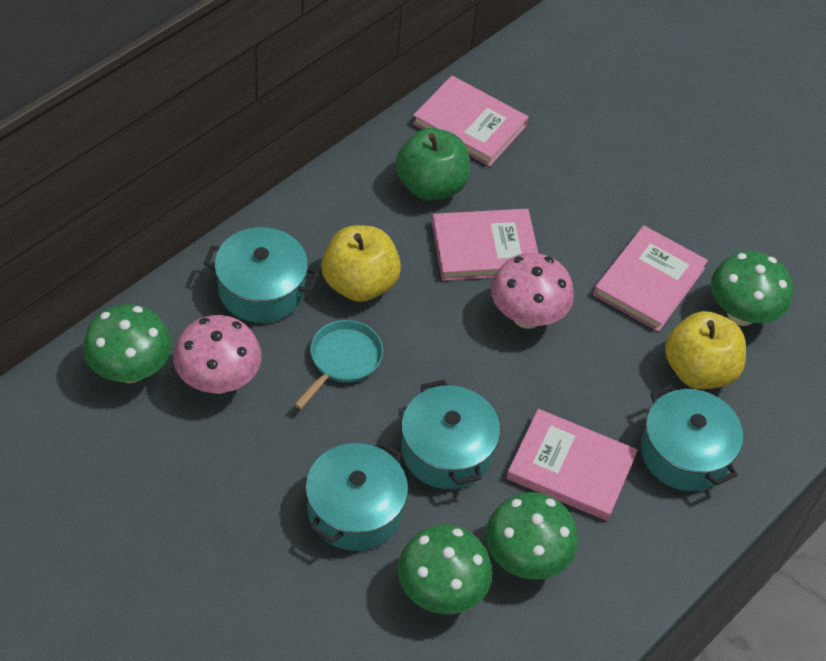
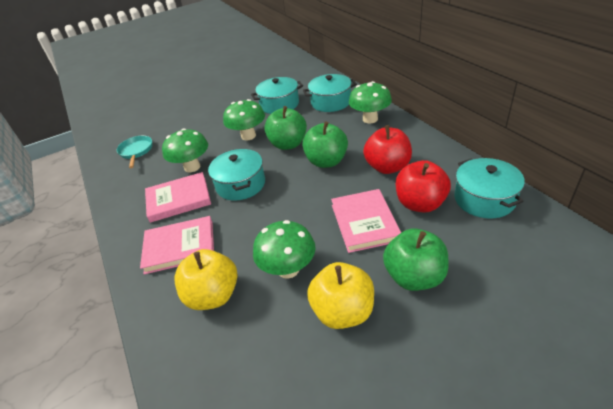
green apple: [395,128,470,201] = 1 -> [264,106,307,150] [302,122,348,168] [383,228,449,291] = 3
pink book: [412,76,528,167] [432,209,539,281] [506,409,638,521] [593,225,708,332] = 4 -> [140,216,214,274] [145,172,211,223] [331,189,401,253] = 3
pink mushroom: [173,315,261,394] [491,253,574,329] = 2 -> none = 0
red apple: none = 0 -> [363,125,412,174] [396,160,451,213] = 2

